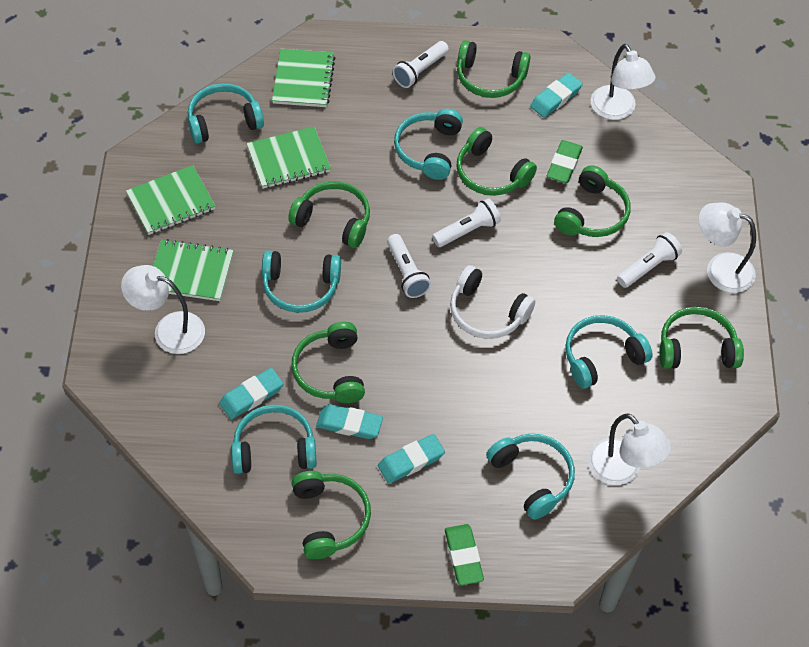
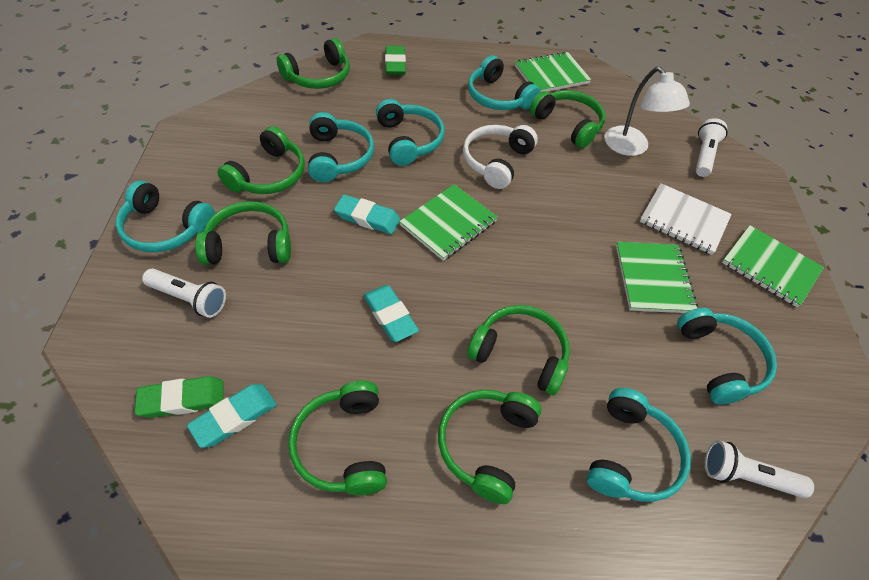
turquoise eraser: [219,368,284,419] [316,404,383,439] [378,434,445,484] [530,73,583,118] = 4 -> [187,384,277,448] [334,195,400,234] [363,285,419,342] = 3
white flashlight: [387,234,431,298] [393,41,449,88] [432,198,501,247] [617,232,682,288] = 4 -> [142,269,226,318] [696,118,728,177] [705,440,814,498] = 3
white lamp: [121,265,205,354] [588,413,671,485] [591,44,656,120] [699,202,756,293] = 4 -> [604,67,690,156] = 1
white notebook: none = 0 -> [640,183,732,255] = 1

